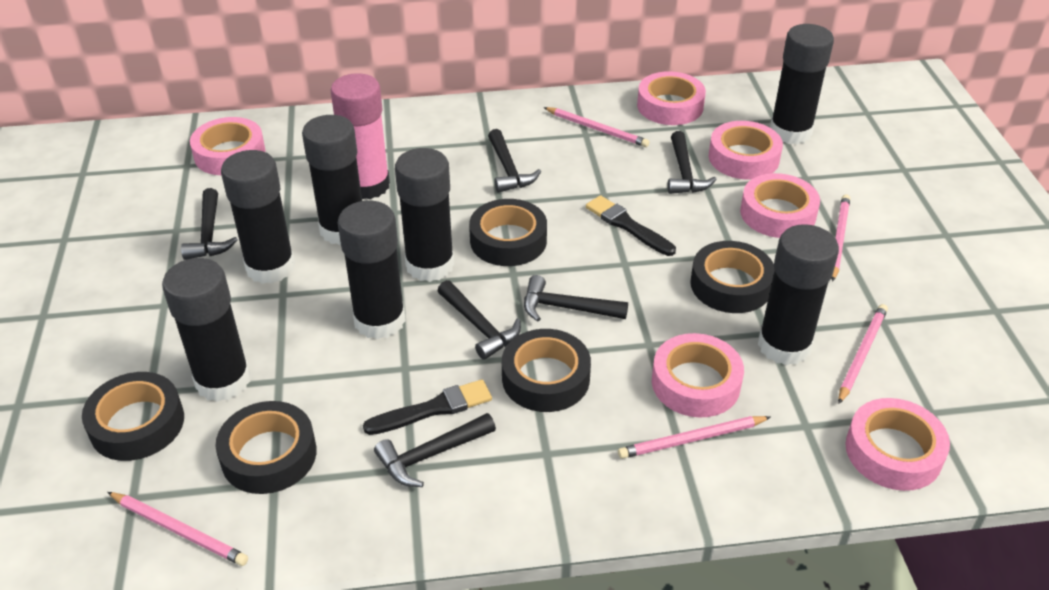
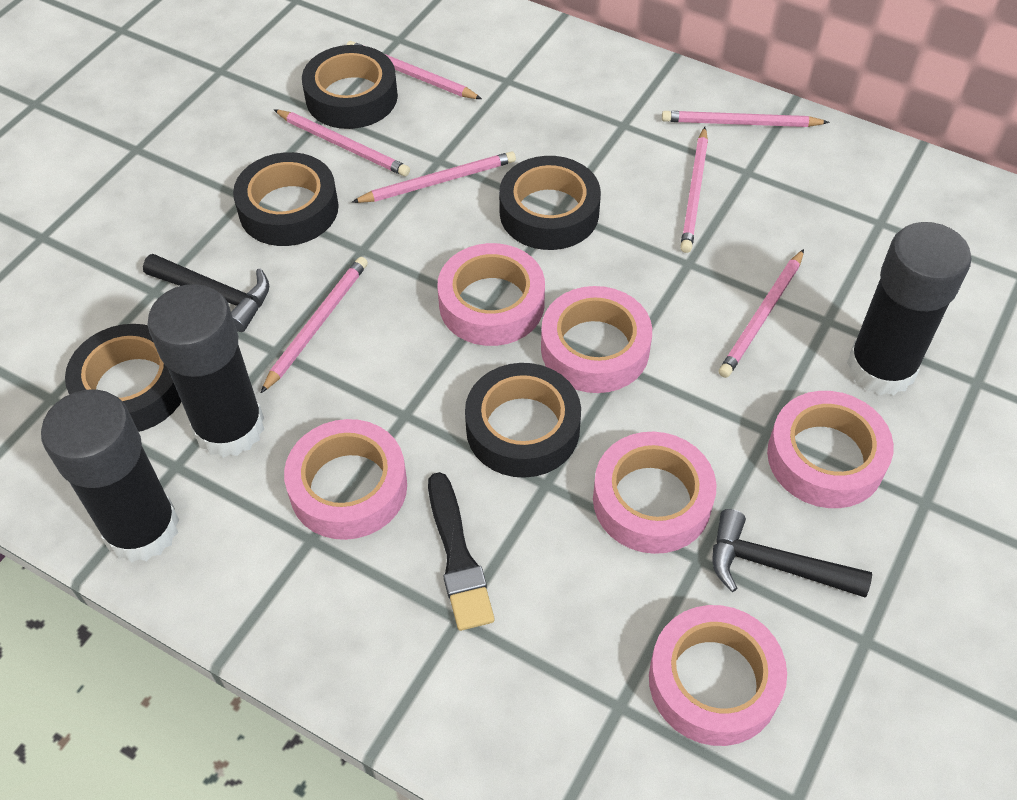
black brush: [363,379,492,435] [586,195,676,256] = 2 -> [428,472,495,631] = 1
black glue stick: [162,258,250,402] [221,150,295,284] [302,115,362,245] [338,201,406,339] [395,148,455,282] [758,224,839,365] [770,24,834,144] = 7 -> [41,389,179,562] [148,284,264,458] [847,222,971,395] = 3
black hammer: [181,188,238,260] [374,413,496,487] [437,280,521,360] [488,129,541,193] [524,275,628,322] [667,131,717,194] = 6 -> [143,254,269,332] [713,509,872,597] = 2
pink glue stick: [330,73,390,199] = 1 -> none = 0
pink pencil: [107,492,248,566] [543,107,649,147] [618,416,771,459] [831,195,850,282] [838,304,888,404] = 5 -> [261,257,368,393] [274,109,410,176] [347,41,482,99] [352,151,516,203] [662,111,829,127] [680,127,708,253] [719,249,804,378] = 7

